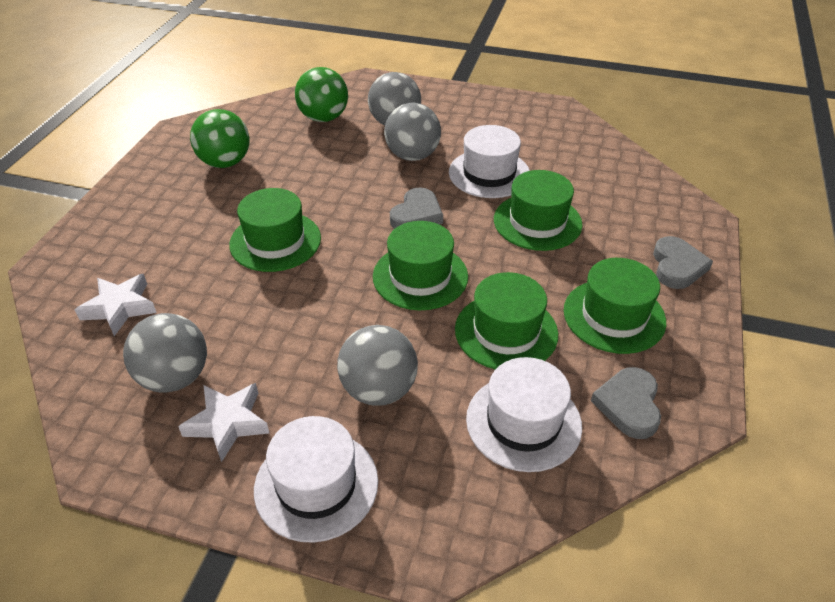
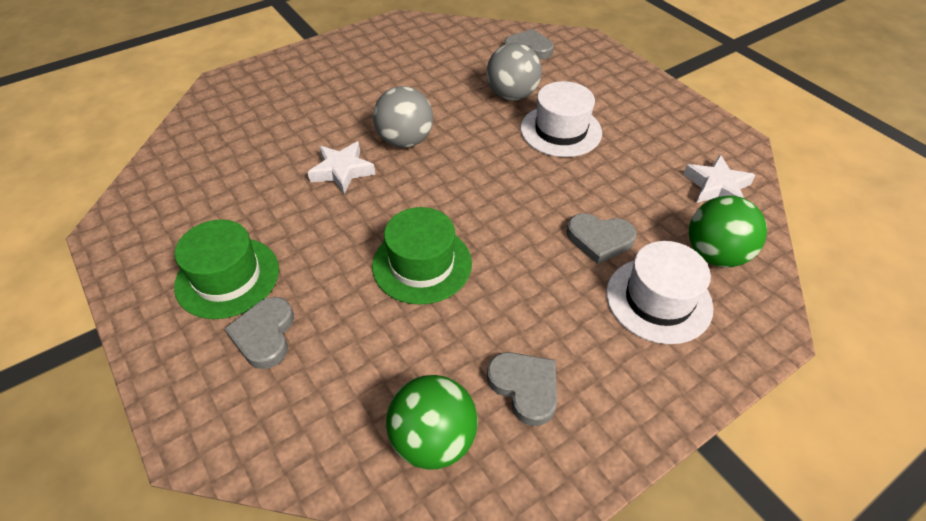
green hat: [229,188,321,272] [373,221,468,310] [455,272,558,370] [494,170,583,251] [564,258,666,354] = 5 -> [174,220,279,319] [372,207,472,305] = 2
grey ball: [123,313,207,393] [337,325,418,406] [368,72,421,125] [384,103,441,161] = 4 -> [373,86,433,148] [486,43,542,100] = 2
grey heart: [390,188,443,229] [591,367,661,439] [653,236,713,289] = 3 -> [224,297,294,369] [487,352,557,426] [504,29,554,60] [567,214,637,264] = 4
white hat: [254,416,378,543] [449,125,530,198] [466,357,582,472] = 3 -> [520,81,602,157] [606,241,713,344] = 2

